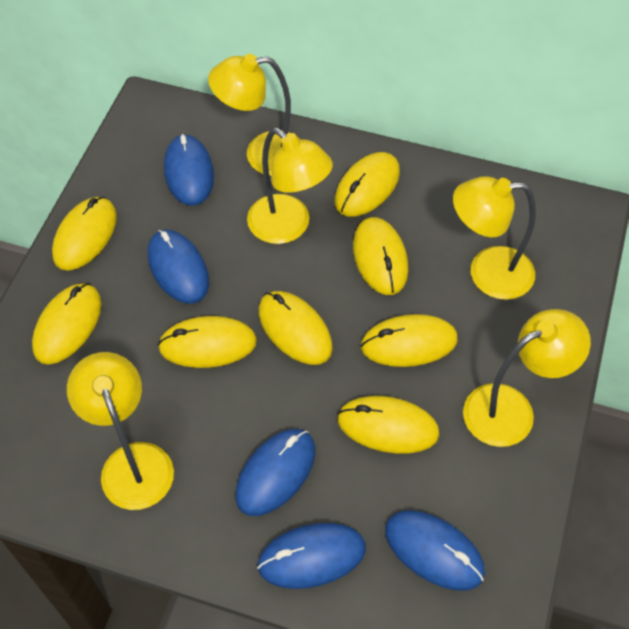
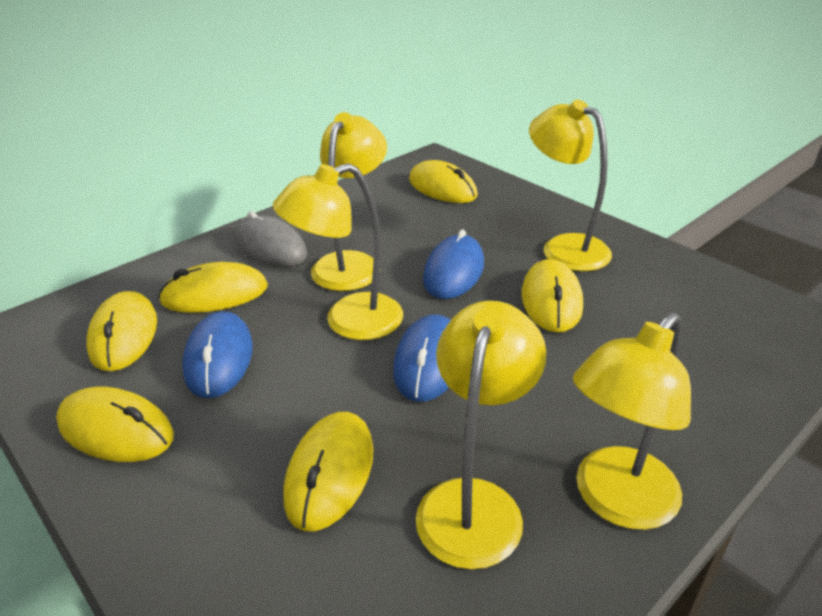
blue mouse: [148,229,209,304] [164,134,214,206] [235,429,315,516] [257,523,366,589] [385,510,485,591] = 5 -> [182,311,253,398] [393,315,451,402] [423,229,484,299] = 3
grey mouse: none = 0 -> [235,211,307,267] = 1
yellow mouse: [32,283,102,365] [52,197,117,271] [158,316,257,368] [259,291,333,365] [335,152,400,216] [337,396,439,454] [353,217,408,295] [361,314,458,367] = 8 -> [56,387,174,462] [86,291,157,371] [158,262,268,313] [283,412,373,531] [409,160,478,203] [522,259,583,332] = 6

